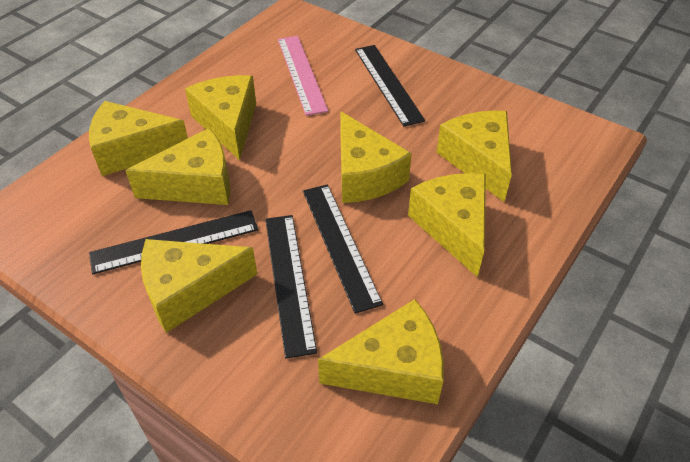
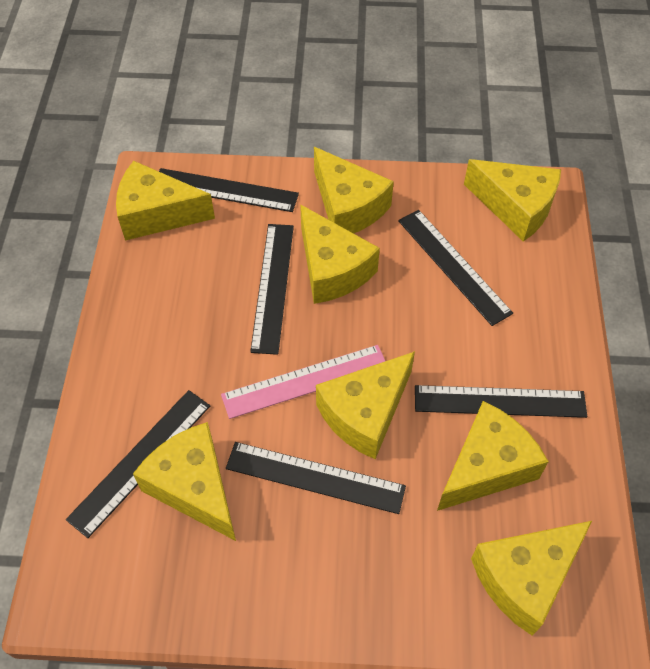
black ruler: [89,210,258,274] [265,215,317,359] [303,184,383,313] [355,45,425,127] = 4 -> [66,390,210,538] [159,168,299,212] [226,442,406,514] [250,224,294,355] [398,210,513,326] [415,385,587,418] = 6

